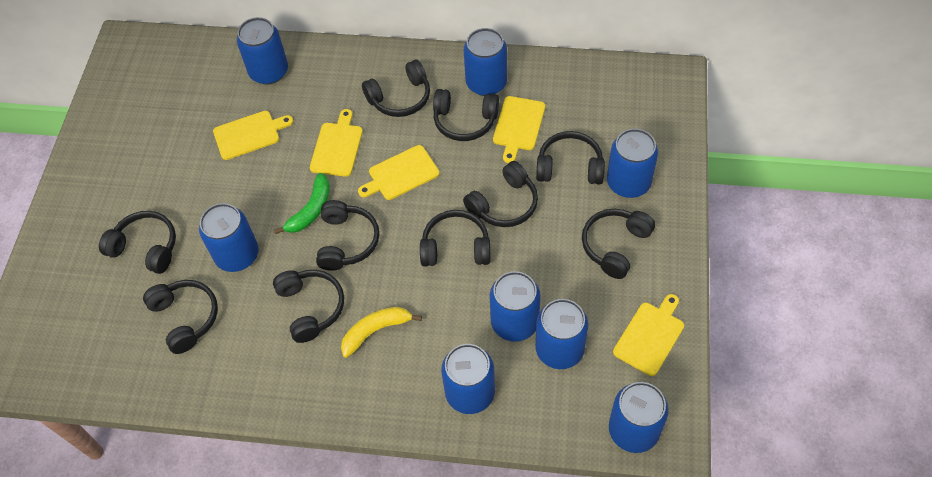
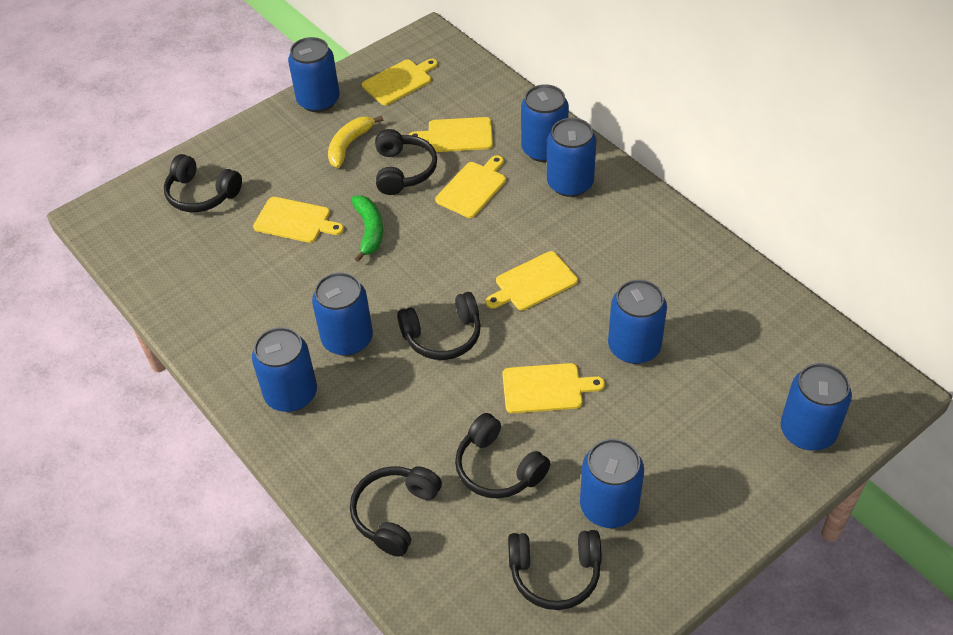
black headphones: [99,211,176,274] [143,280,218,354] [273,270,344,343] [316,200,379,271] [362,60,430,117] [420,210,491,267] [433,89,499,141] [463,161,538,227] [536,131,605,185] [582,209,655,279] = 10 -> [164,154,242,212] [350,466,442,557] [375,129,437,195] [397,292,481,360] [455,413,551,498] [508,530,601,610] = 6
yellow cutting board: [213,111,293,160] [310,109,363,177] [358,145,439,200] [493,96,545,163] [613,294,684,376] = 5 -> [253,197,344,243] [362,59,438,105] [409,117,493,152] [435,155,506,218] [486,251,578,310] [503,363,605,413] = 6

